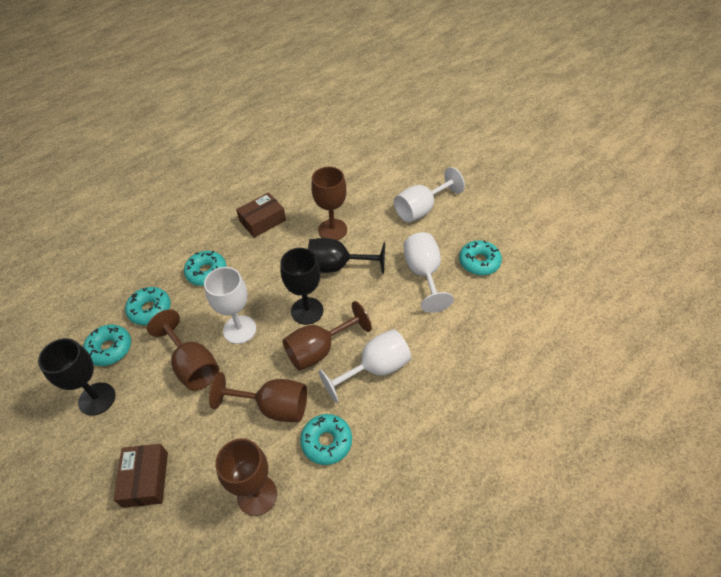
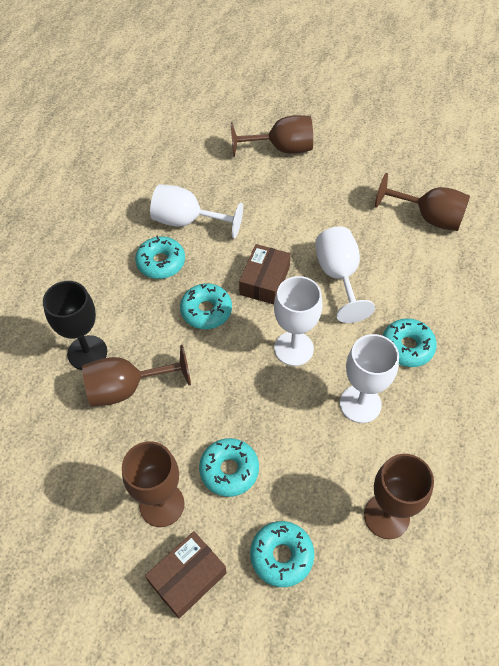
black goblet: [38,338,115,416] [280,248,323,325] [308,238,385,274] = 3 -> [43,281,107,370] = 1

